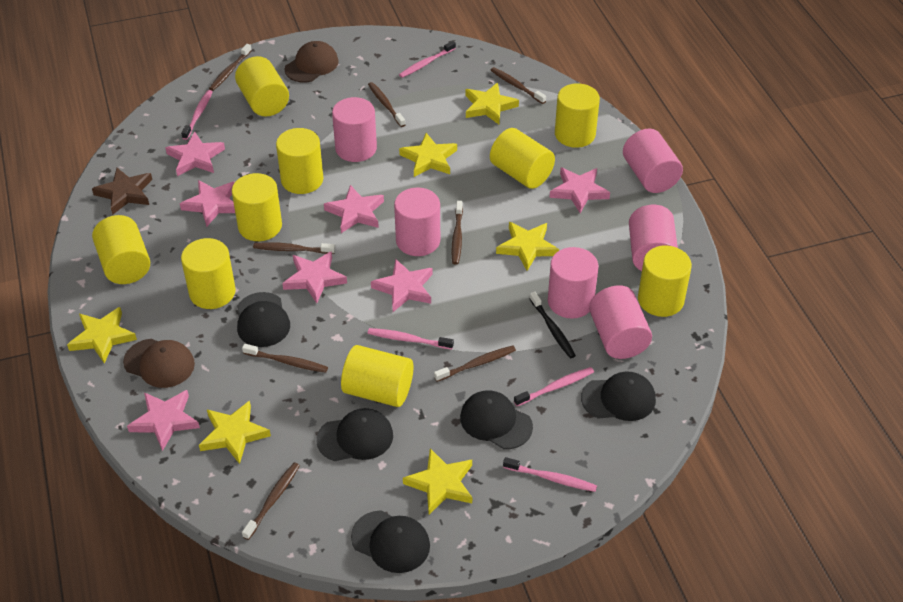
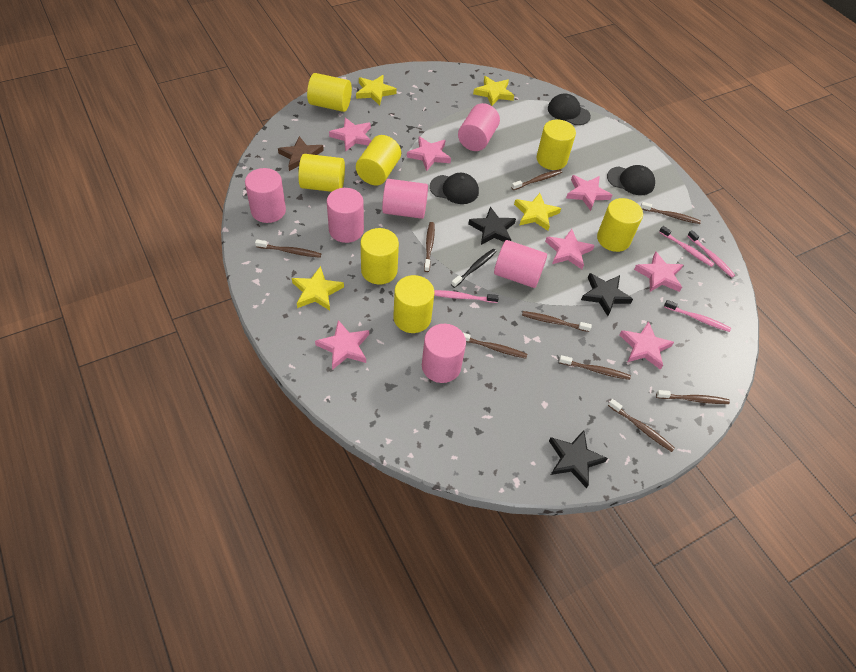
black cap: [237,292,290,347] [316,408,393,461] [351,510,430,573] [460,390,533,449] [581,372,656,421] = 5 -> [430,173,479,204] [548,94,591,125] [607,165,655,195] = 3
black star: none = 0 -> [468,207,516,245] [549,430,608,488] [581,273,633,316] = 3
brown cap: [123,339,195,388] [284,41,338,83] = 2 -> none = 0
brown toothbrush: [209,44,252,91] [242,344,328,373] [242,462,300,540] [253,242,335,254] [368,82,406,127] [434,345,516,382] [451,201,463,265] [491,67,546,104] = 8 -> [255,239,321,258] [424,222,435,272] [463,333,527,359] [511,169,562,190] [522,311,592,332] [559,355,631,380] [608,399,675,452] [641,202,701,224] [656,390,730,404] = 9
pink toothbrush: [181,90,212,140] [368,328,454,350] [399,41,456,78] [503,457,597,492] [514,367,594,406] = 5 -> [434,290,499,303] [659,226,714,267] [664,300,731,332] [687,230,735,278] = 4
yellow cylinder: [92,215,150,284] [181,238,236,309] [232,173,282,241] [235,56,289,116] [276,128,323,194] [341,345,413,407] [490,128,555,189] [555,83,600,148] [638,245,692,317] = 9 -> [298,154,345,192] [307,73,352,112] [356,135,401,186] [360,228,399,284] [394,275,434,333] [536,119,576,170] [597,198,643,252] = 7
yellow star: [67,307,137,363] [199,401,271,464] [399,133,457,177] [403,448,472,515] [465,83,519,124] [496,222,559,271] = 6 -> [292,266,344,311] [356,75,397,106] [473,76,514,106] [514,193,561,231] = 4

